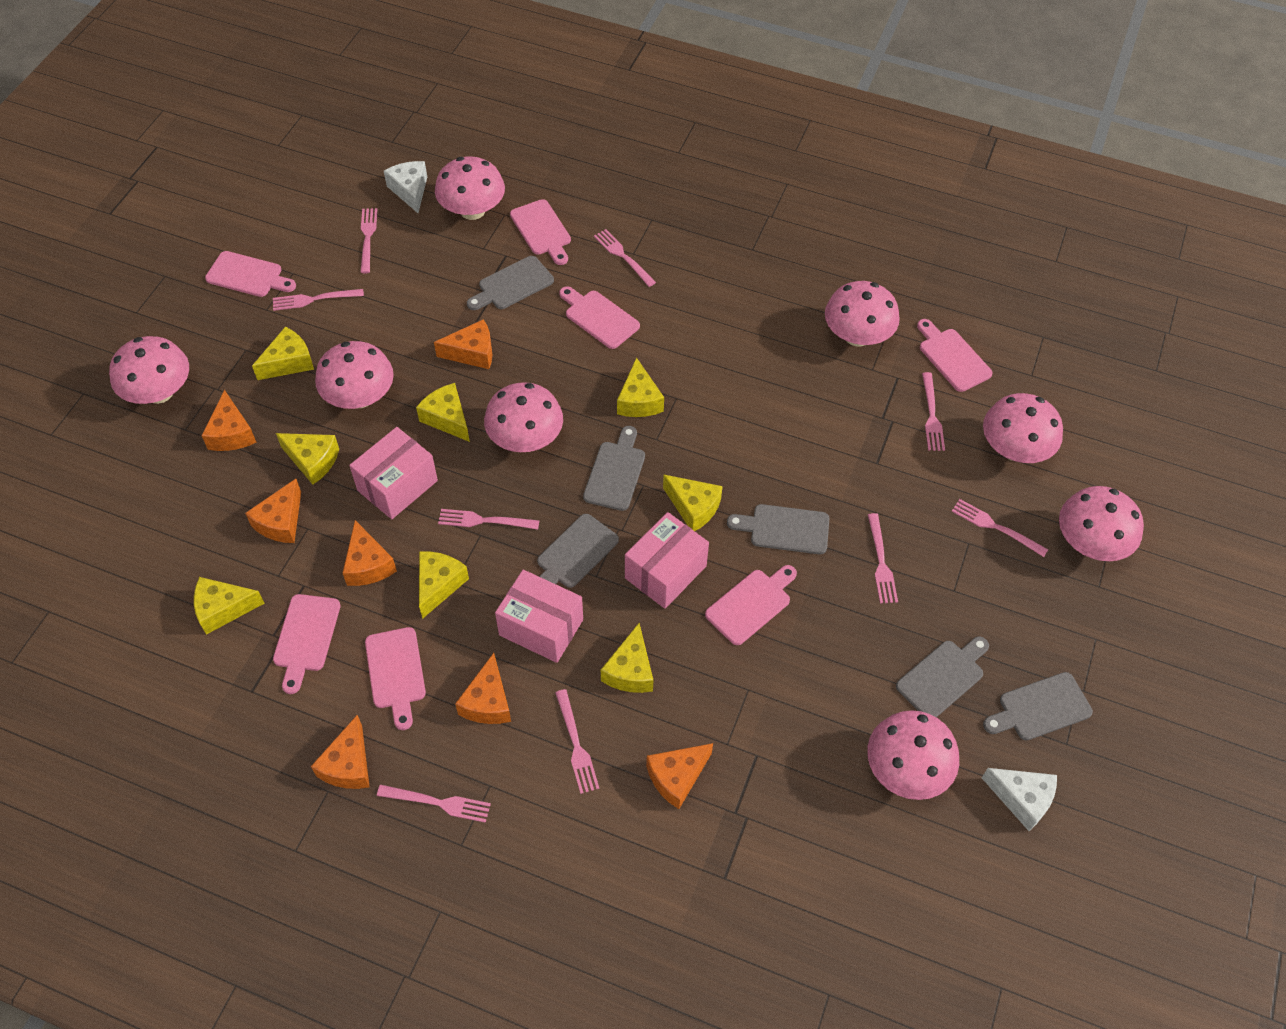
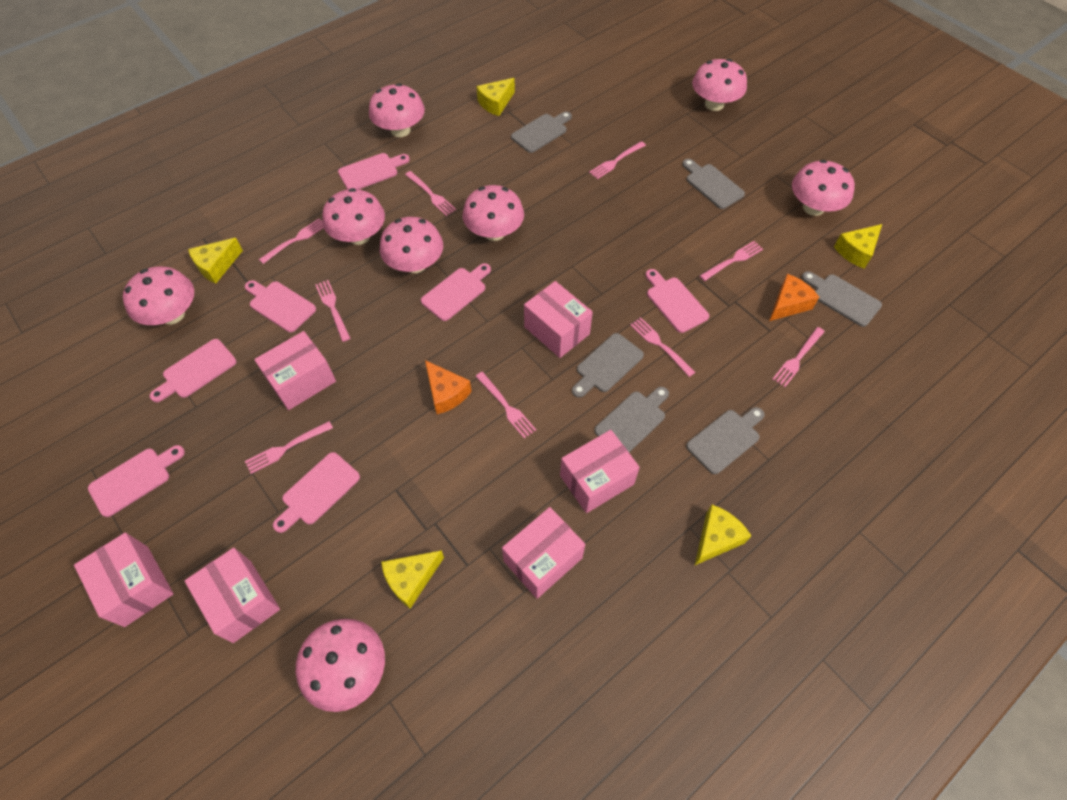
orange cheese: [202,390,256,451] [245,479,301,543] [311,715,370,789] [343,520,397,586] [434,319,492,369] [455,653,511,724] [646,743,713,809] = 7 -> [425,360,472,414] [769,274,819,321] = 2
pink box: [349,427,438,519] [495,570,583,663] [625,512,709,609] = 3 -> [74,533,173,627] [185,548,280,643] [254,331,336,410] [502,507,585,599] [524,281,593,358] [560,430,640,513] = 6
white cheese: [384,161,427,213] [982,768,1057,831] = 2 -> none = 0
yellow cheese: [194,577,265,635] [252,327,314,380] [276,433,339,485] [416,383,470,442] [419,551,469,619] [601,623,653,693] [617,357,664,417] [663,475,723,531] = 8 -> [188,238,243,284] [381,550,444,608] [476,78,515,116] [694,505,751,566] [834,224,882,269] = 5

